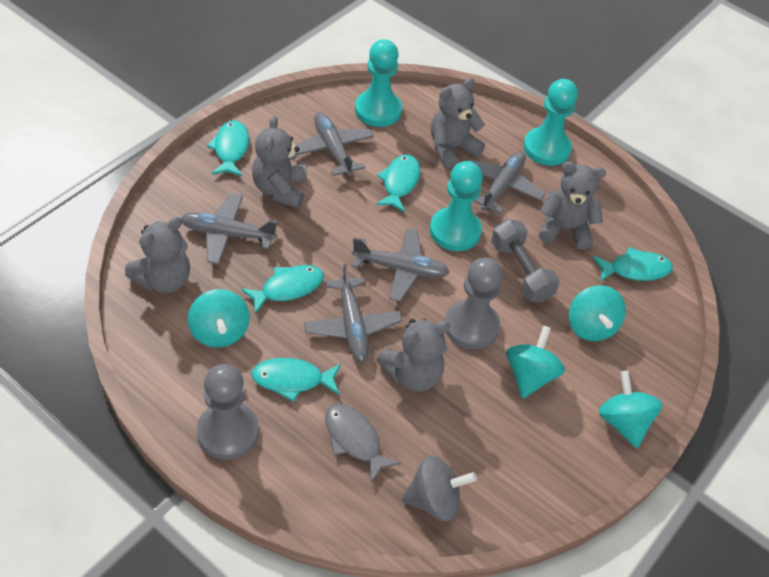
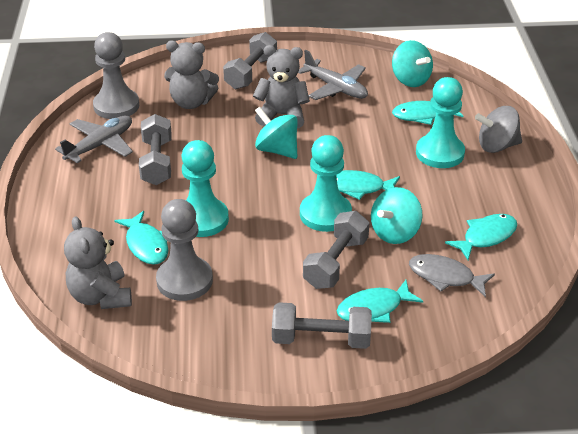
grey dumbbell: [491,219,560,303] = 1 -> [139,114,172,185] [223,32,277,89] [272,302,372,349] [303,211,369,289] = 4
grey plane: [181,193,277,264] [295,112,374,176] [304,264,402,362] [352,228,450,302] [467,151,545,214] = 5 -> [55,115,133,163] [298,50,368,100] = 2
grey teddy bear: [125,217,190,293] [252,116,307,208] [376,319,450,392] [431,78,485,168] [539,162,606,249] = 5 -> [64,216,132,309] [164,41,219,109] [253,45,310,128] = 3
turquoise spinning top: [188,289,249,348] [506,325,565,399] [569,285,626,341] [599,371,663,448] = 4 -> [255,107,298,159] [371,187,423,244] [392,40,433,87] = 3

